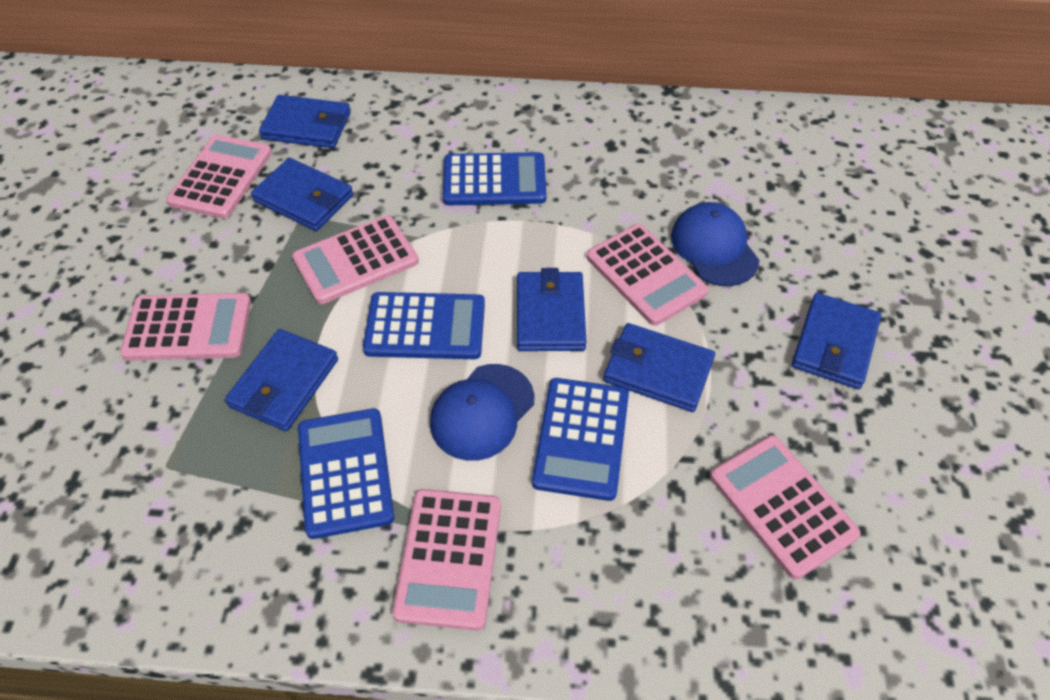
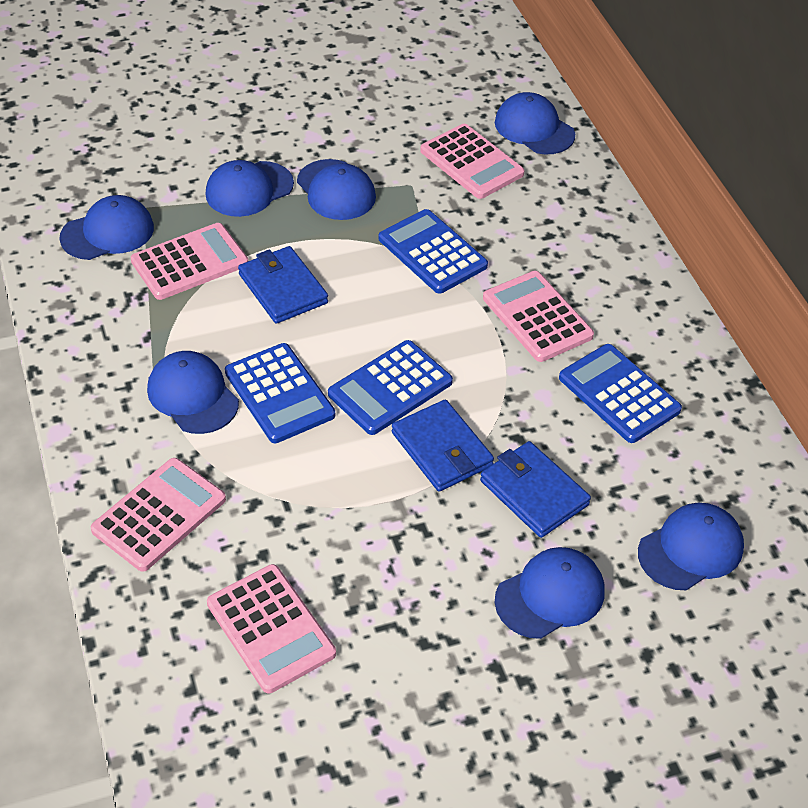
blue cap: [430,364,534,461] [671,202,760,286] = 2 -> [59,195,154,260] [147,351,239,434] [205,160,294,217] [297,159,376,220] [495,92,575,154] [495,547,604,639] [638,503,744,590] = 7
blue wallet: [225,329,338,431] [251,158,353,231] [259,95,351,148] [517,268,586,351] [603,323,715,412] [792,293,881,389] = 6 -> [238,246,328,324] [392,400,494,492] [480,441,591,538] = 3
pink calculator: [120,293,251,361] [166,134,272,219] [292,215,419,304] [392,489,501,631] [587,224,709,326] [710,435,861,579] = 6 -> [91,458,226,572] [131,223,248,300] [207,564,336,693] [420,124,525,199] [483,271,594,362] = 5

